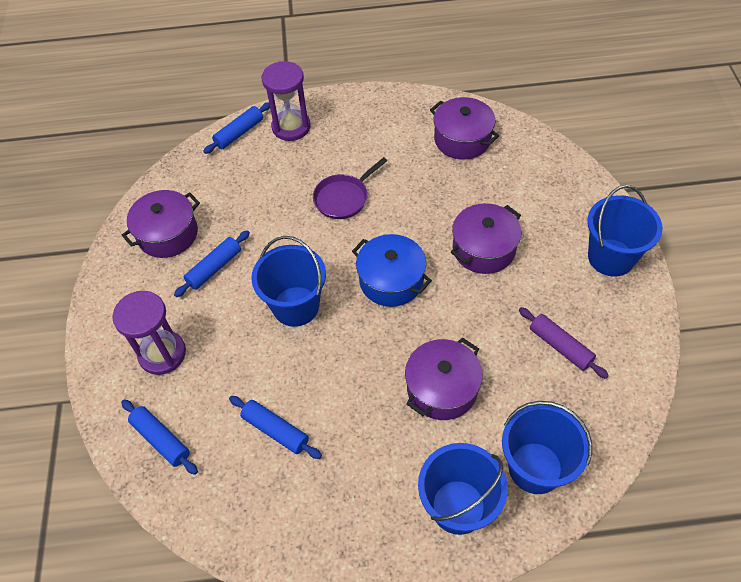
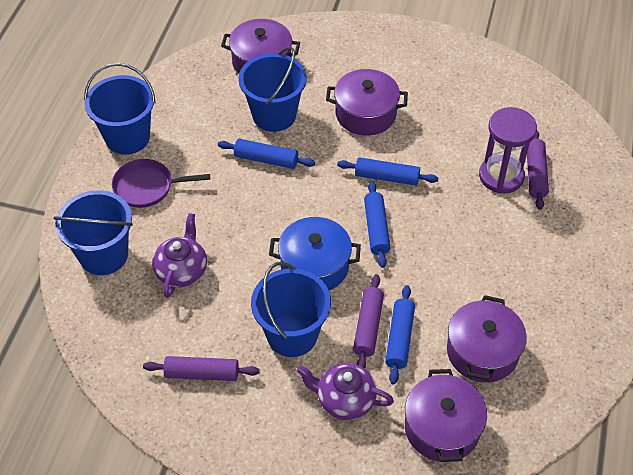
purple hourglass: [112,291,186,375] [262,61,311,141] = 2 -> [479,107,537,194] = 1
purple rolling pin: [519,307,609,379] = 1 -> [143,356,260,381] [353,274,384,369] [527,131,549,210] = 3
purple teapot: none = 0 -> [153,213,207,298] [296,363,394,420] = 2

